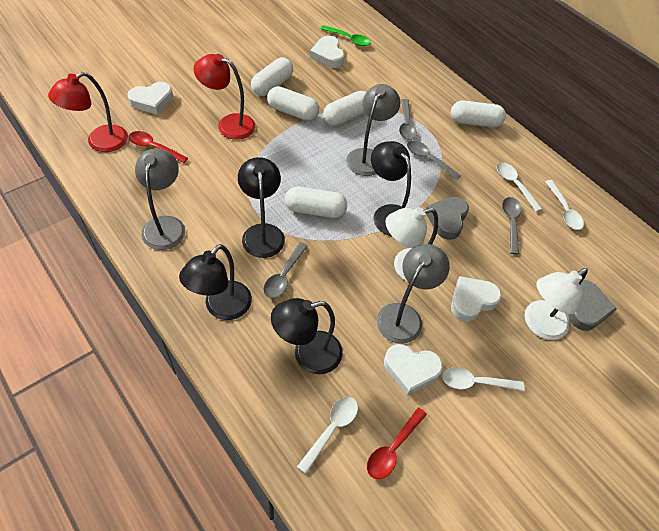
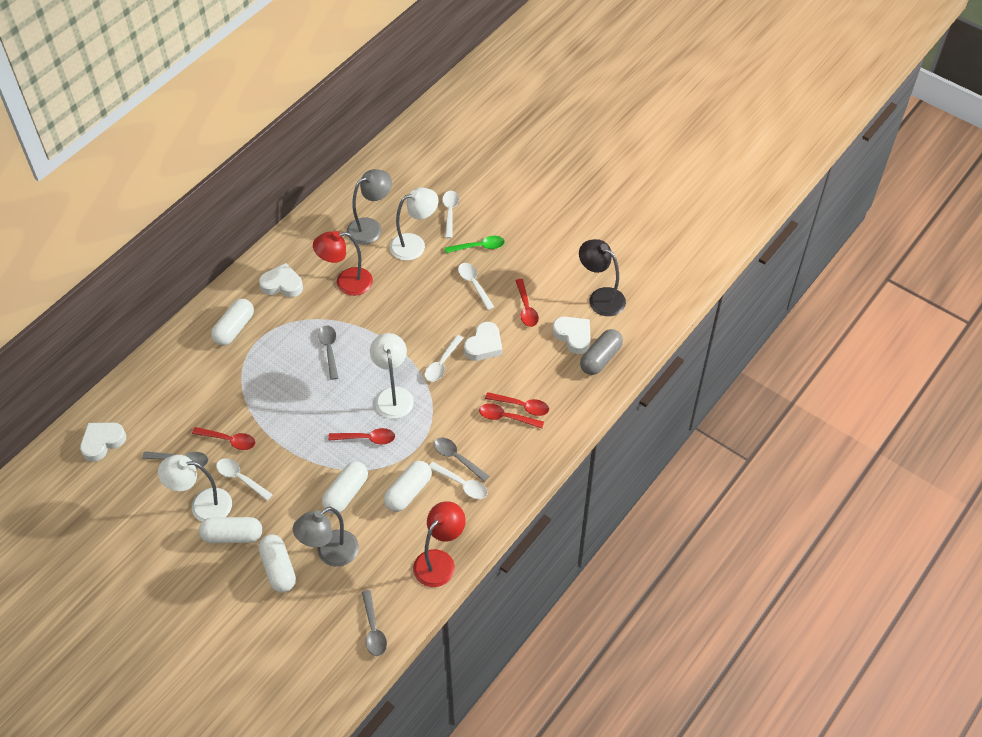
black lamp: [179,244,252,320] [238,157,285,258] [271,298,343,374] [371,141,411,236] = 4 -> [579,239,626,316] = 1
grey capsule: none = 0 -> [580,329,623,375] = 1
grey heart: [426,196,469,240] [568,280,617,331] = 2 -> none = 0
grey lamp: [135,149,185,250] [346,84,401,176] [377,244,450,343] = 3 -> [293,507,359,567] [347,169,392,245] = 2
red spoon: [129,131,188,163] [367,407,427,479] = 2 -> [192,427,256,450] [328,428,395,445] [479,403,544,428] [485,392,549,416] [515,279,539,327] = 5
white lamp: [385,207,438,282] [525,268,588,340] = 2 -> [158,455,232,522] [370,333,414,419] [390,187,439,261] = 3
white spoon: [297,397,358,474] [442,367,525,391] [497,162,542,212] [545,180,584,230] = 4 -> [216,458,273,501] [425,335,463,382] [429,462,488,499] [442,191,459,238] [458,263,494,310] = 5

